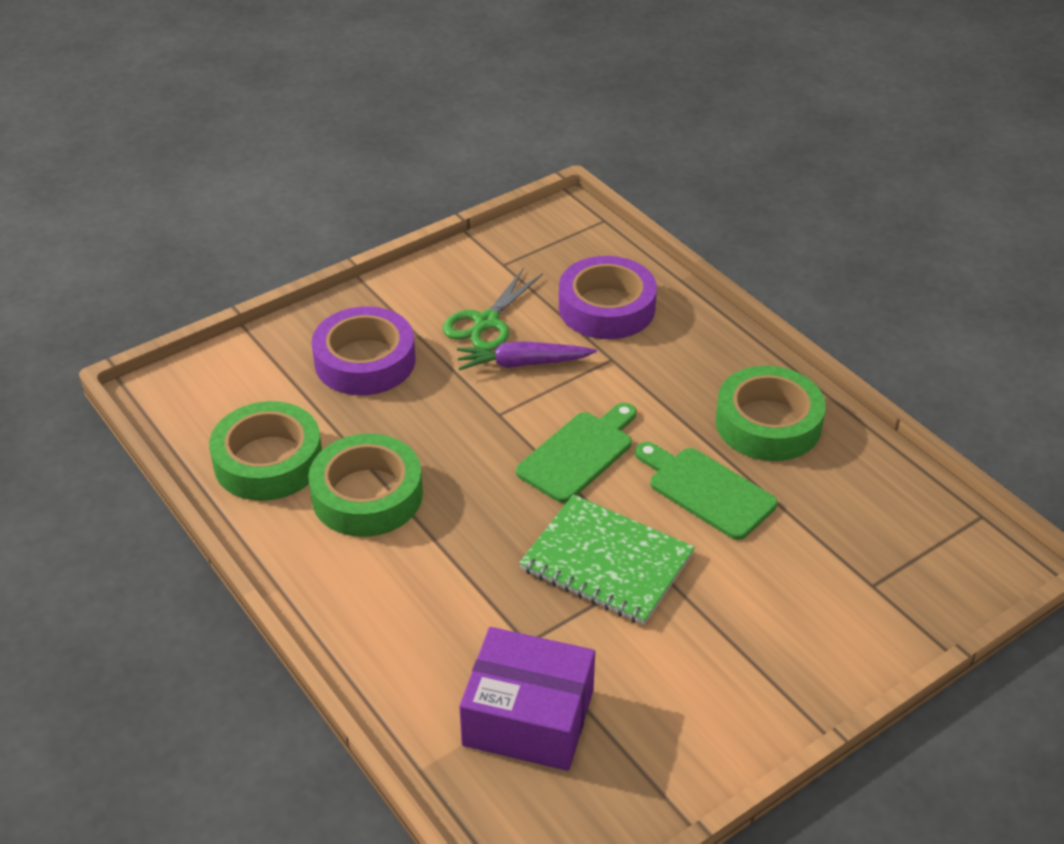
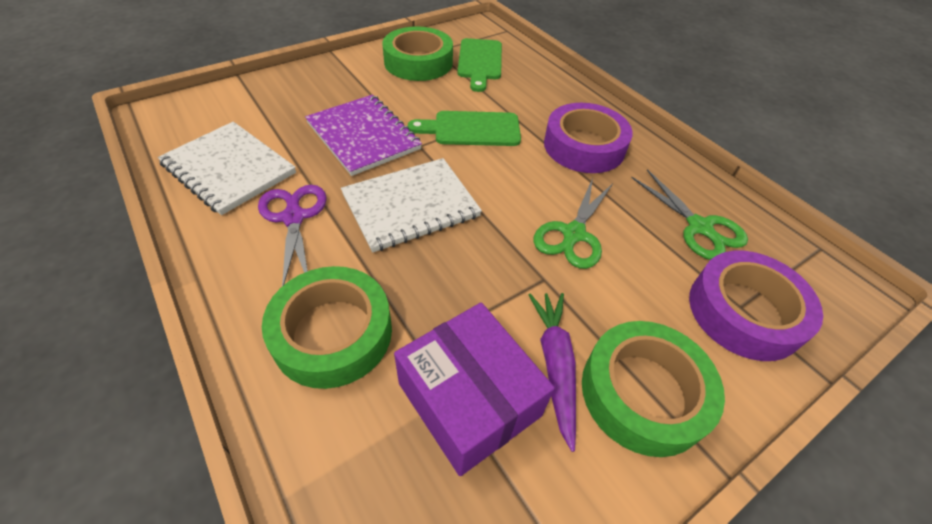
green notebook: [519,494,695,625] = 1 -> none = 0
green scissors: [443,268,543,351] = 1 -> [533,178,613,269] [631,169,748,260] = 2
purple notebook: none = 0 -> [305,95,422,176] = 1
purple scissors: none = 0 -> [258,185,327,286] = 1
white notebook: none = 0 -> [158,122,296,215] [341,158,482,253] = 2

